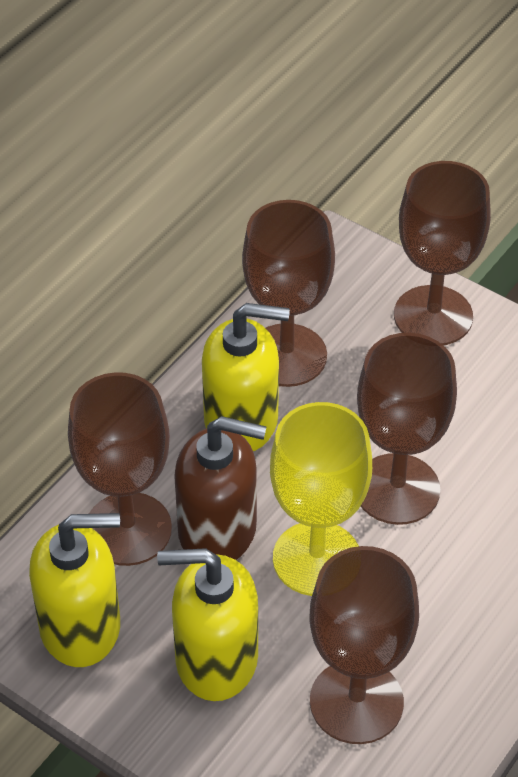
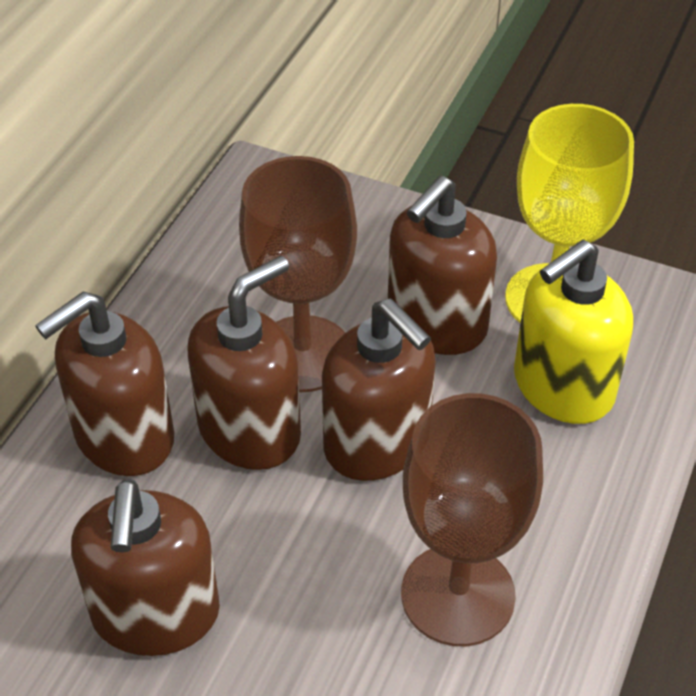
brown goblet: [68,372,172,566] [242,200,335,387] [309,546,419,744] [357,333,457,525] [394,161,491,345] = 5 -> [239,156,357,392] [401,393,543,646] = 2
brown soap dispenser: [174,416,267,560] = 1 -> [35,292,174,476] [71,479,220,656] [188,256,301,470] [322,298,436,481] [388,176,497,355] = 5
yellow soap dispenser: [29,513,120,667] [157,548,258,701] [202,303,290,451] = 3 -> [514,240,633,424] = 1

